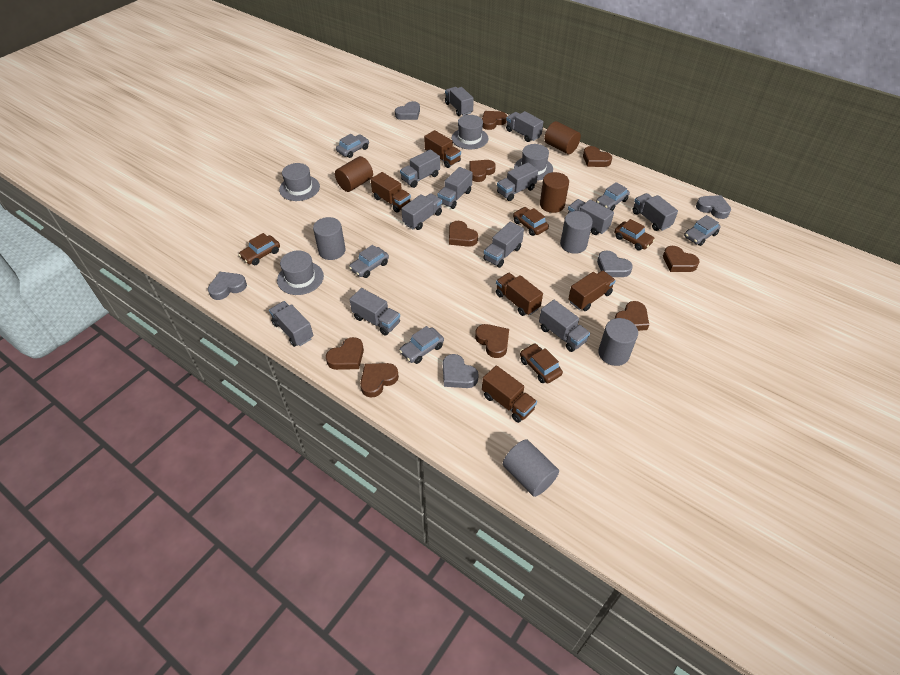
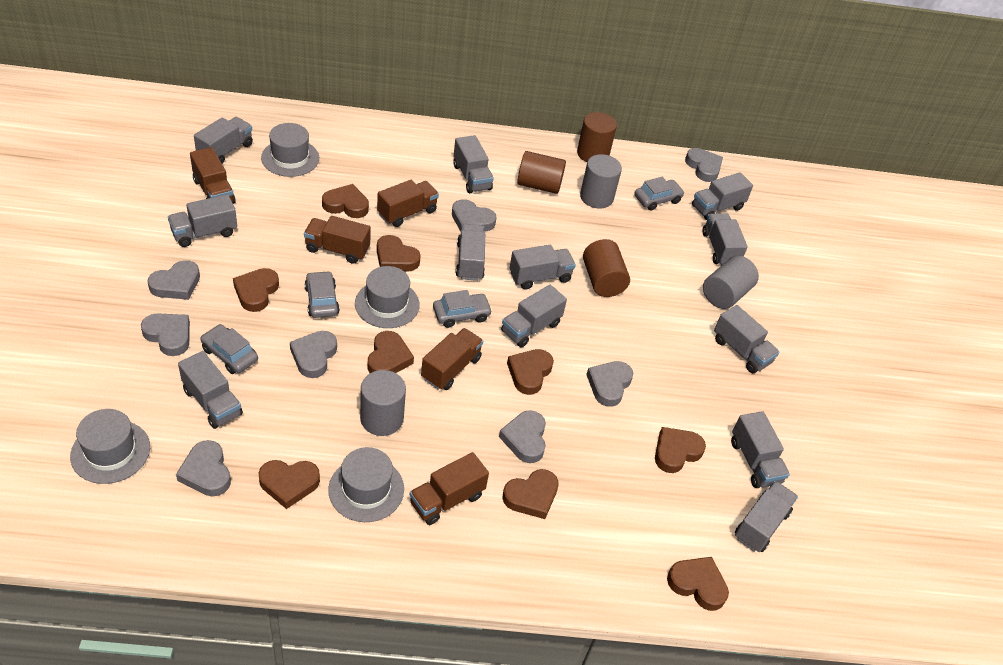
brown car: [239,233,280,265] [513,207,549,236] [520,343,563,383] [614,219,655,251] = 4 -> none = 0
grey car: [336,134,369,158] [349,245,389,278] [399,326,444,364] [596,182,630,211] [684,215,721,246] = 5 -> [200,324,258,374] [304,271,340,318] [433,290,492,328] [634,177,684,210] = 4
grey cylinder: [313,217,346,260] [503,439,559,497] [560,211,593,254] [598,318,638,366] = 4 -> [360,370,406,436] [580,154,622,208] [703,256,759,309] = 3
grey heart: [208,272,247,300] [395,101,420,120] [443,354,479,388] [597,251,633,277] [696,195,731,219] = 5 -> [141,313,190,356] [148,260,200,300] [176,440,231,496] [290,331,337,378] [452,199,497,232] [499,410,546,463] [586,361,633,407] [685,148,723,182] = 8

